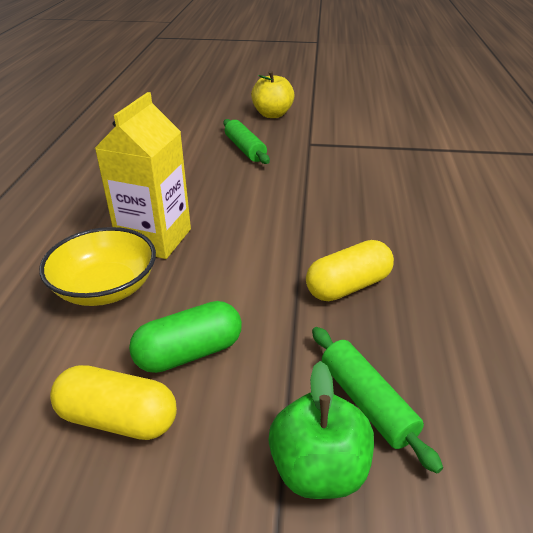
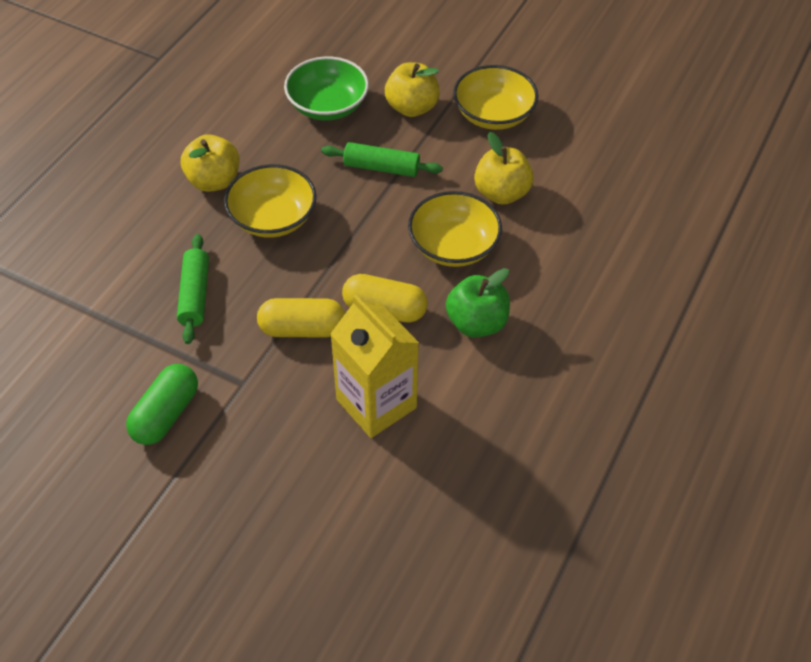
green bowl: none = 0 -> [284,56,369,121] = 1
yellow apple: [251,70,294,118] = 1 -> [181,134,239,192] [385,62,440,117] [474,132,534,205] = 3
yellow bowl: [39,227,156,306] = 1 -> [224,164,316,238] [408,191,502,267] [453,65,538,130] = 3

